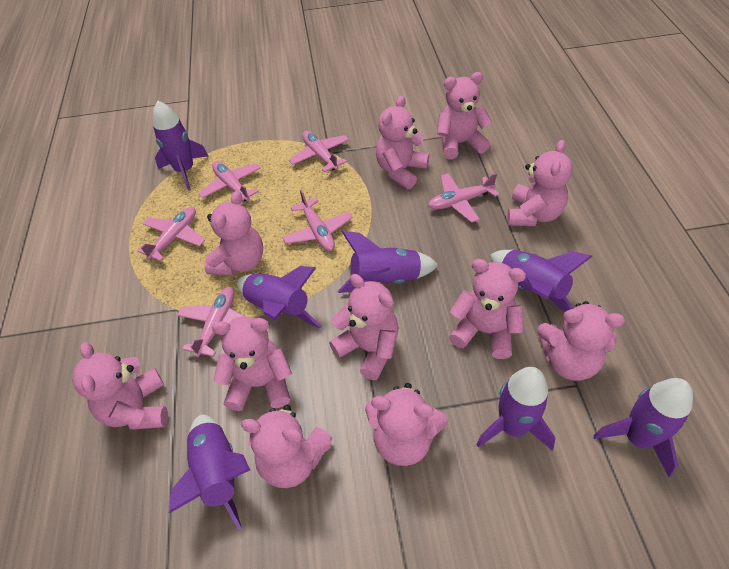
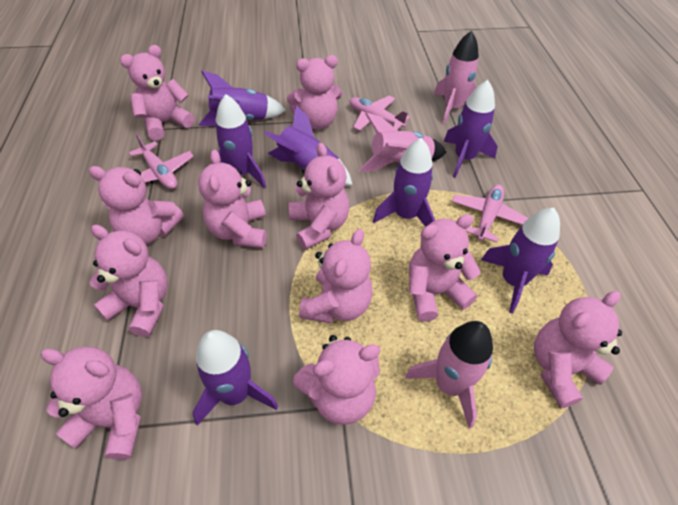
pink plane: [138,207,205,261] [177,287,243,357] [198,161,261,201] [282,190,353,251] [289,131,349,172] [428,173,499,223] = 6 -> [129,134,194,189] [350,96,410,131] [452,184,529,242] = 3
pink rocket: none = 0 -> [359,112,447,172] [405,321,493,429] [434,31,479,124] = 3

